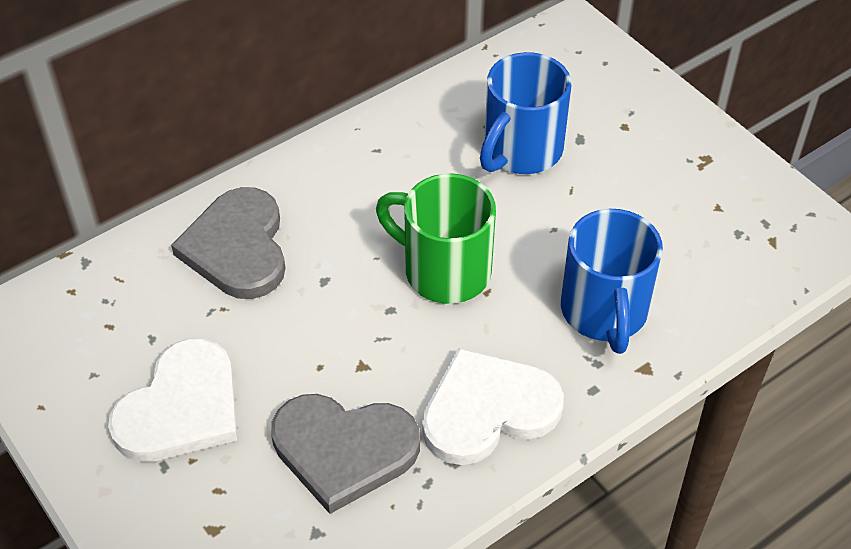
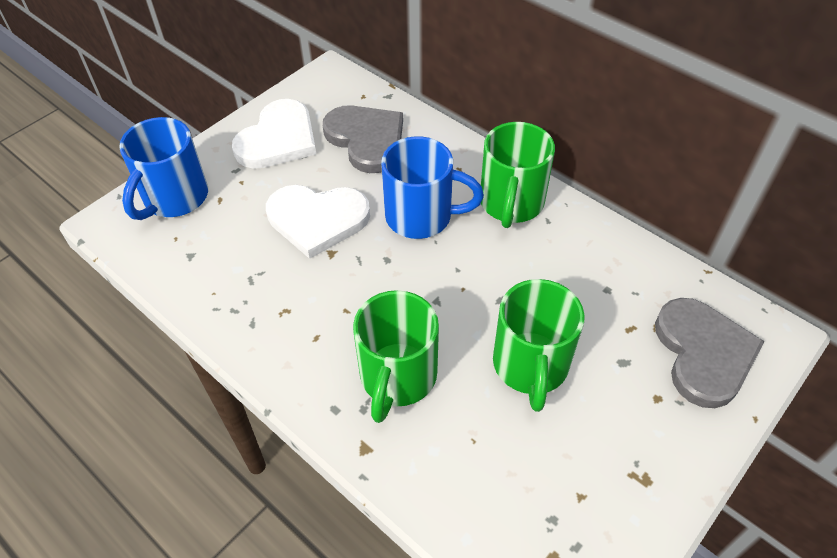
green mug: [376,174,496,304] = 1 -> [353,290,439,423] [481,122,555,228] [493,279,585,412] = 3

